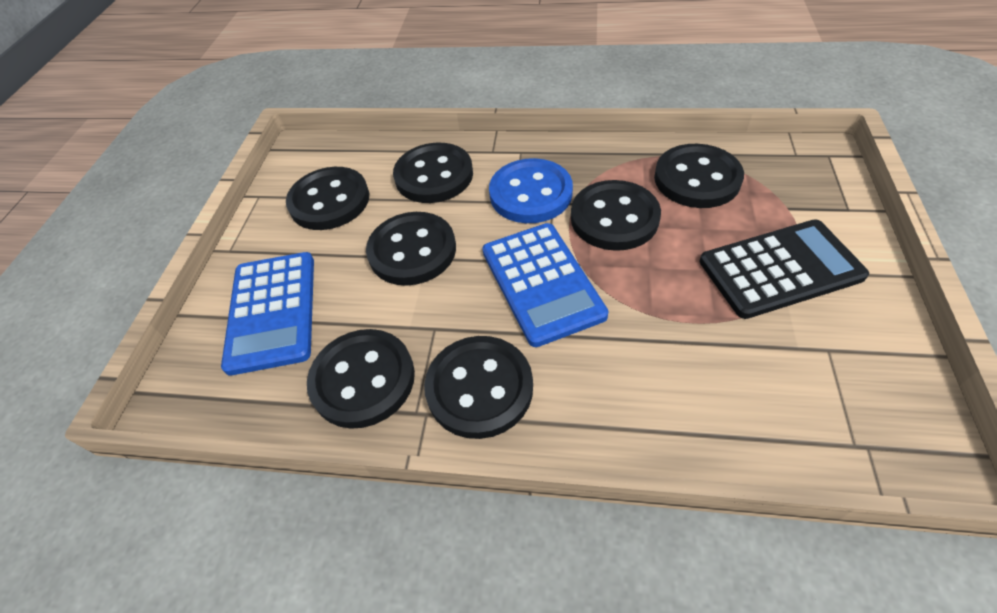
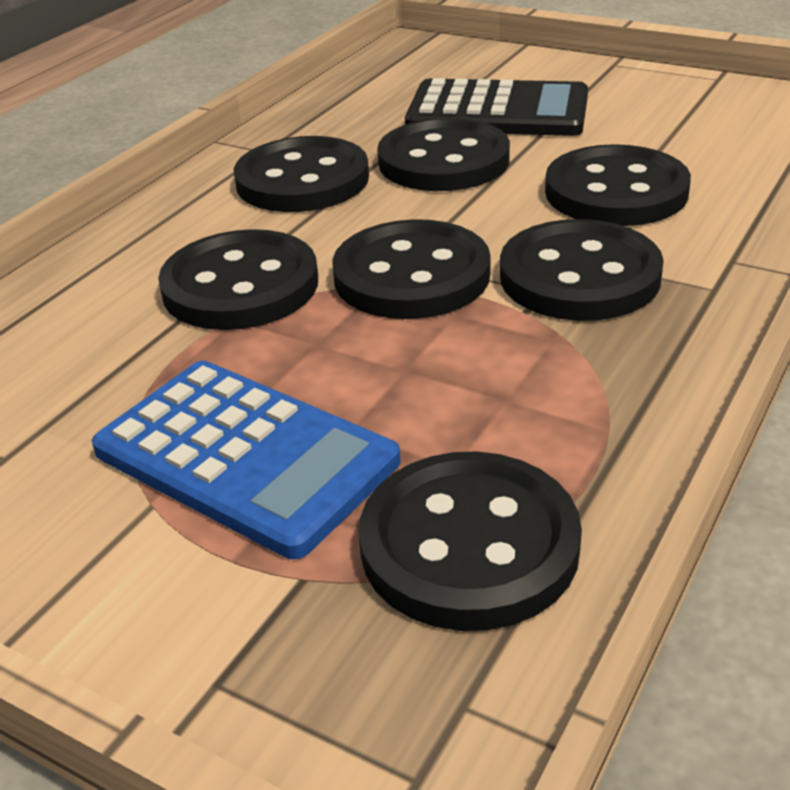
blue button: [489,158,573,223] = 1 -> none = 0
blue calculator: [221,252,314,376] [482,223,609,347] = 2 -> [92,361,401,559] = 1

